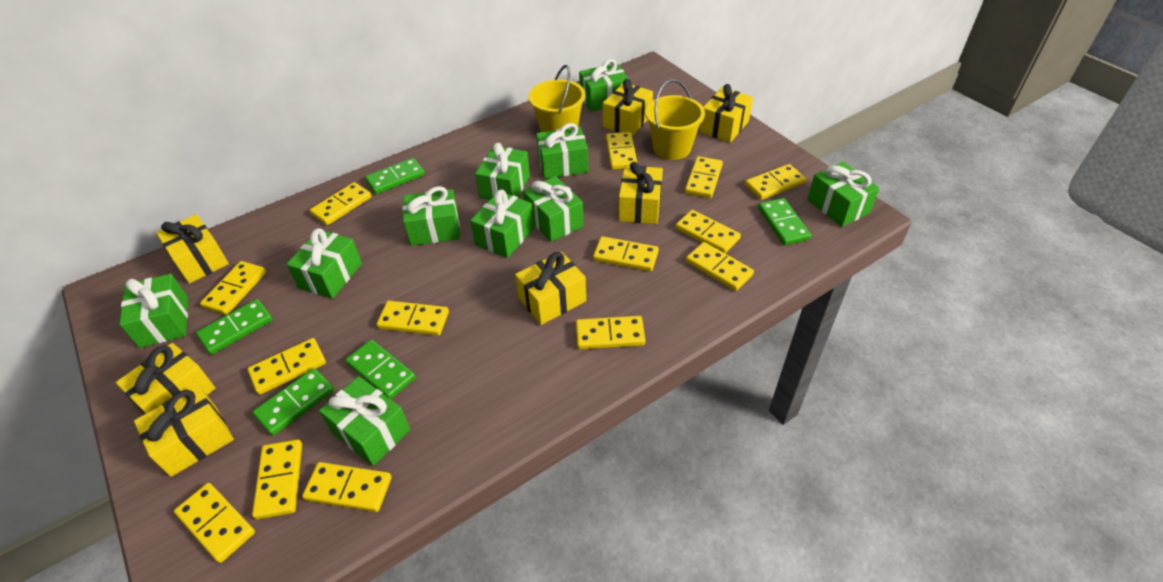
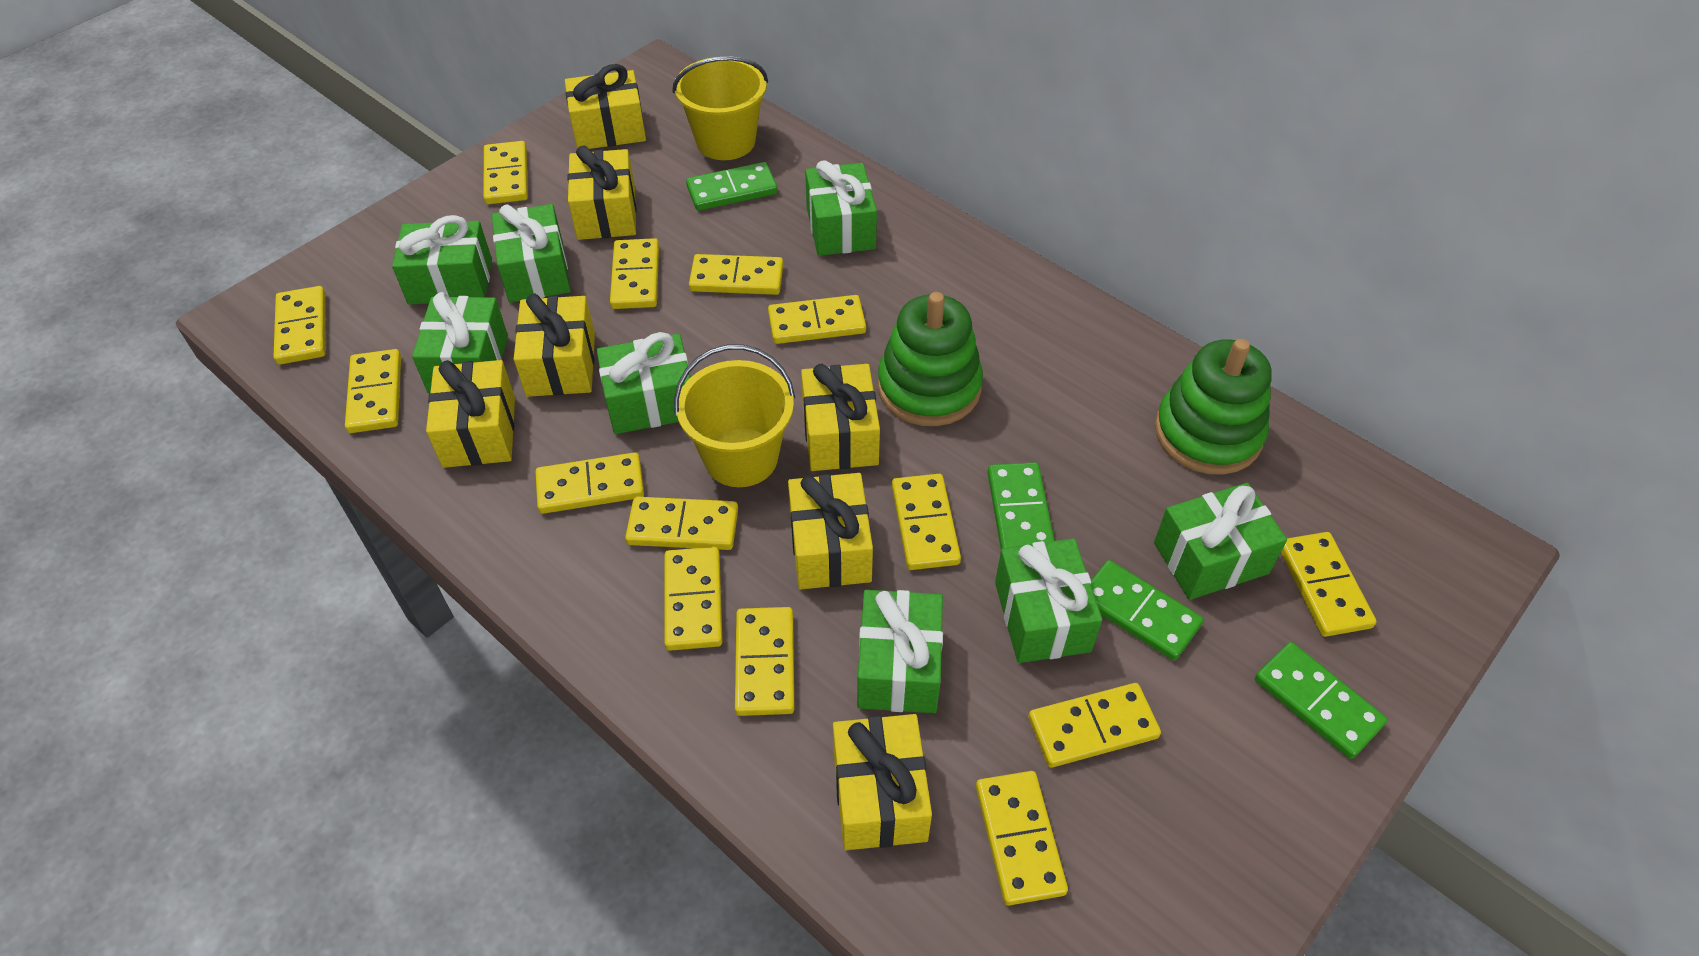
green domino: [196,299,273,355] [252,368,334,436] [345,340,416,399] [365,158,425,194] [758,198,811,245] = 5 -> [686,162,778,211] [987,462,1055,549] [1091,560,1204,661] [1255,642,1388,759] = 4
green gift: [120,274,188,348] [286,228,362,299] [319,376,410,466] [403,186,460,246] [470,190,535,258] [475,143,530,200] [523,176,584,242] [536,123,588,179] [579,59,629,112] [807,162,879,227] = 10 -> [392,215,492,305] [412,292,508,394] [492,204,571,303] [597,332,691,434] [805,160,877,256] [857,590,943,713] [995,538,1102,663] [1154,483,1287,600] = 8
green stacking toy: none = 0 -> [878,292,983,426] [1155,339,1272,475] = 2

